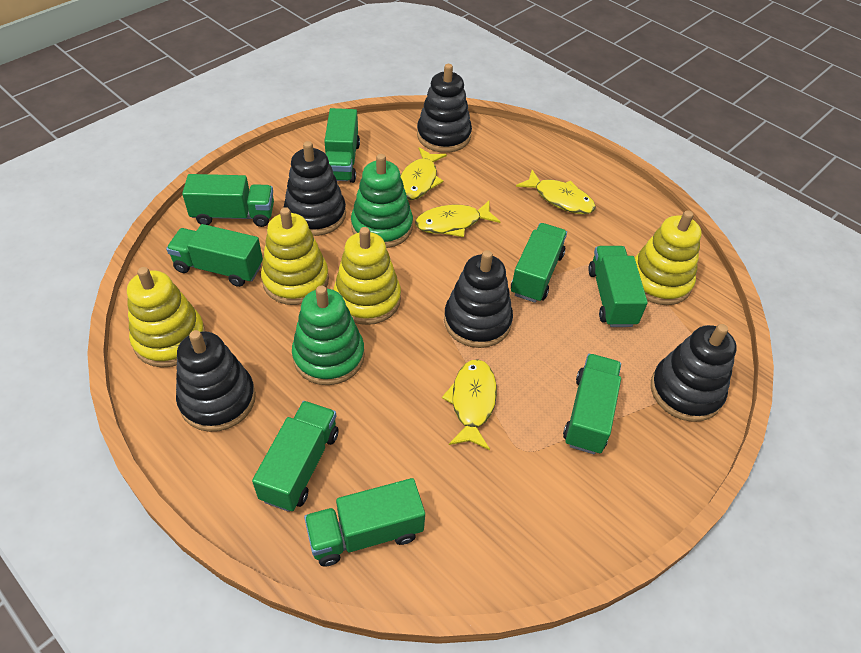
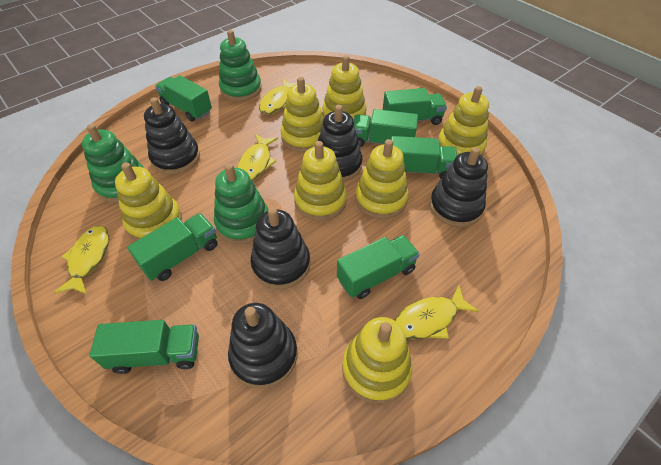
green stacking toy: [292,285,365,385] [351,154,413,248] = 2 -> [82,124,144,203] [214,164,269,244] [219,30,262,101] = 3
green truck: [166,224,263,287] [182,174,274,227] [252,401,338,512] [304,478,425,566] [324,108,360,183] [511,223,567,303] [563,354,621,454] [588,246,648,327] = 8 -> [90,320,199,374] [127,213,217,281] [155,75,212,122] [337,235,420,299] [353,109,418,147] [383,88,447,125] [391,136,457,179] = 7
yellow stacking toy: [127,267,206,368] [261,207,329,305] [333,227,401,325] [635,210,701,305] = 4 -> [115,162,182,241] [281,77,324,152] [294,141,347,221] [322,55,367,120] [342,317,412,404] [355,139,409,219] [438,86,489,156] = 7

